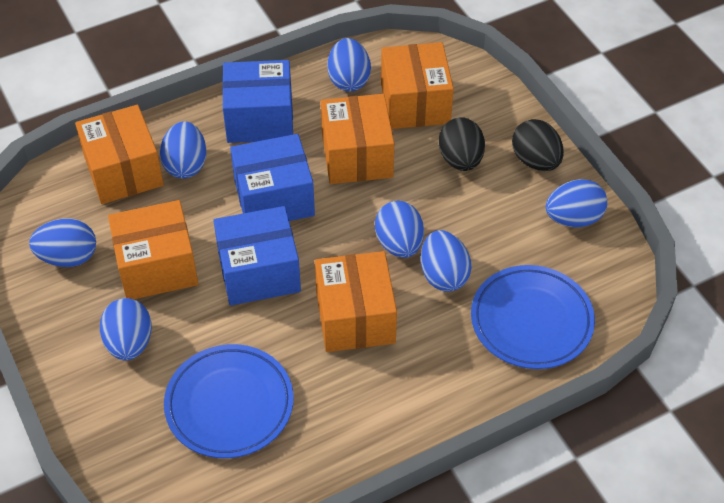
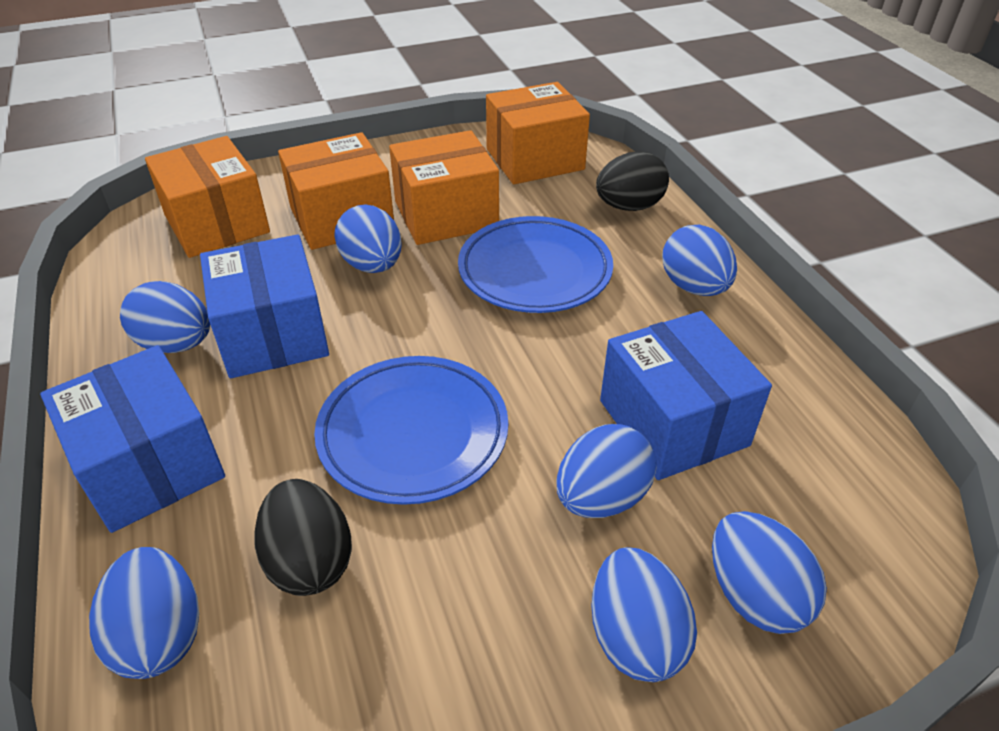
orange box: [75,105,164,204] [108,200,198,299] [315,251,397,352] [321,94,394,184] [381,42,454,129] = 5 -> [145,136,270,258] [278,132,394,250] [389,130,499,245] [486,82,590,184] = 4

